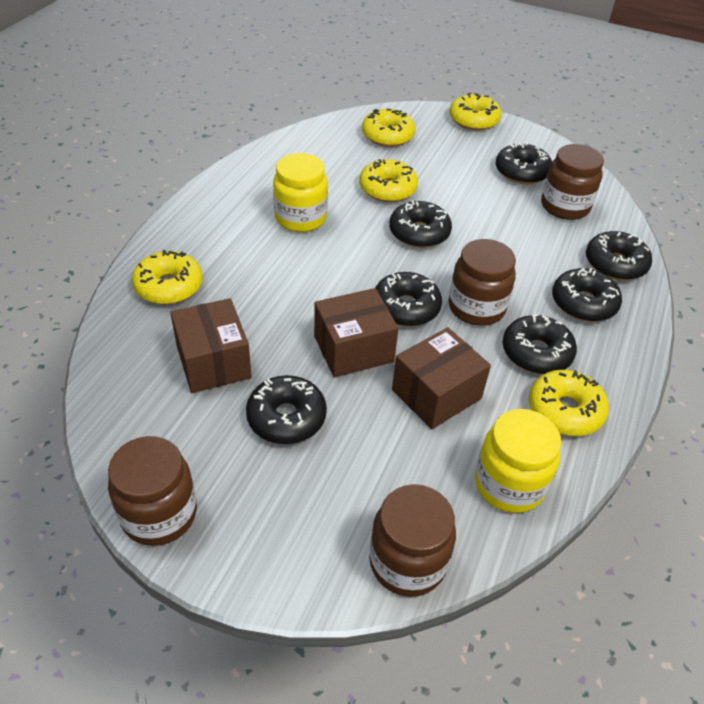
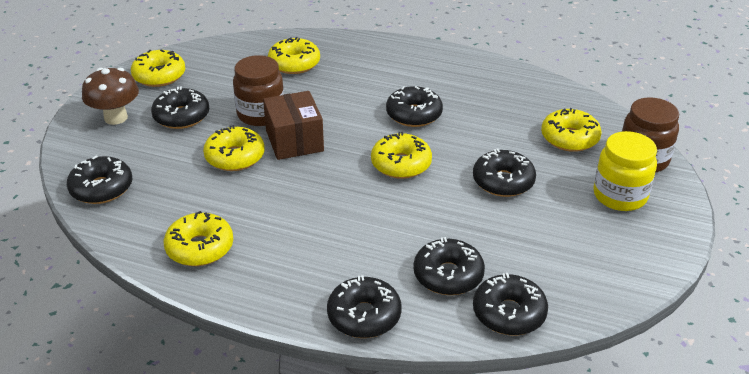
brown box: [170,298,252,393] [314,288,399,377] [392,327,491,429] = 3 -> [263,91,324,160] = 1
brown jar: [108,436,197,546] [369,484,456,597] [449,239,516,326] [541,144,604,220] = 4 -> [233,55,284,126] [622,97,679,173] = 2
brown mushroom: none = 0 -> [82,68,139,125] = 1
yellow donut: [132,250,203,304] [359,159,418,202] [362,109,416,147] [449,93,502,131] [529,370,609,436] = 5 -> [131,49,185,87] [164,211,233,266] [203,125,265,171] [268,37,320,74] [371,132,432,179] [541,108,602,152] = 6
yellow jar: [273,153,328,232] [475,409,561,513] = 2 -> [593,131,657,211] = 1

